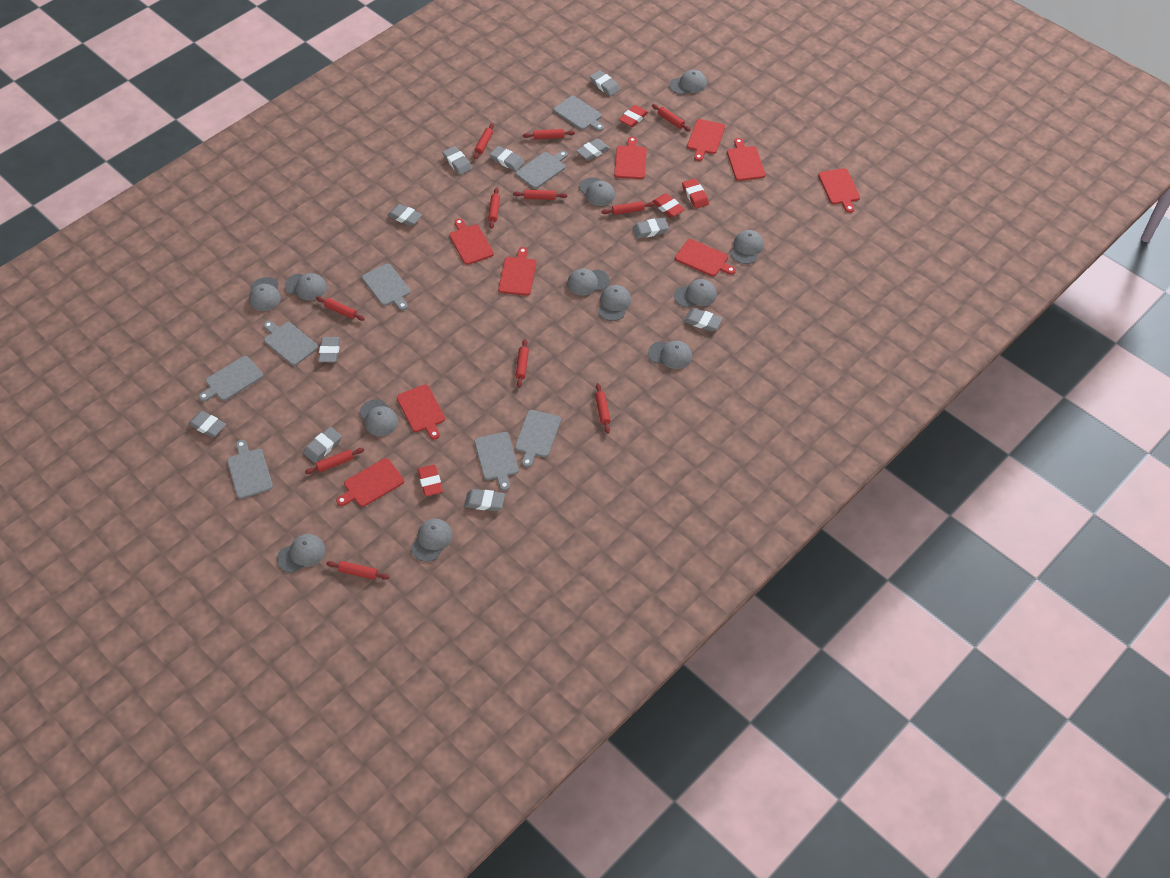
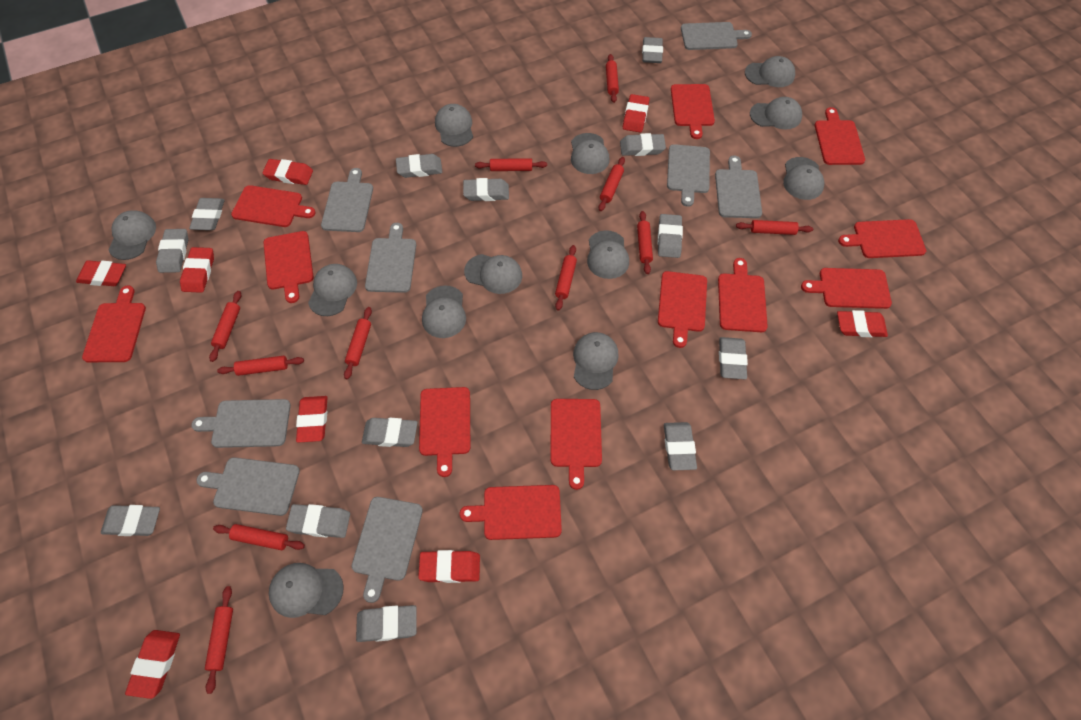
grey eraser: [188,411,226,438] [304,427,342,463] [318,337,340,362] [388,204,422,226] [443,146,472,175] [464,489,505,511] [490,146,524,171] [576,138,610,161] [590,70,620,96] [632,217,669,239] [684,308,723,332] = 11 -> [101,505,160,536] [156,229,188,273] [189,198,225,230] [286,504,350,538] [356,605,417,642] [362,418,418,447] [396,154,442,178] [463,178,509,201] [620,133,666,156] [642,37,663,63] [658,214,683,258] [664,422,697,470] [719,337,748,379] = 13
red cutting board: [336,458,404,507] [397,384,445,440] [449,218,494,265] [498,247,537,296] [614,137,647,179] [675,239,736,277] [687,119,725,161] [727,138,765,181] [818,168,860,213] = 9 -> [82,285,146,362] [231,185,316,227] [263,231,314,303] [419,387,470,477] [459,485,562,540] [551,399,602,490] [658,271,707,348] [671,84,715,139] [718,258,768,332] [801,268,892,309] [815,107,865,165] [838,219,926,258] = 12
red eraser: [418,465,443,496] [619,105,648,127] [652,193,685,218] [682,178,709,209] = 4 -> [76,260,126,286] [125,630,180,699] [180,247,214,293] [262,159,313,185] [296,396,327,443] [418,550,480,583] [623,94,650,132] [837,310,888,337] = 8

